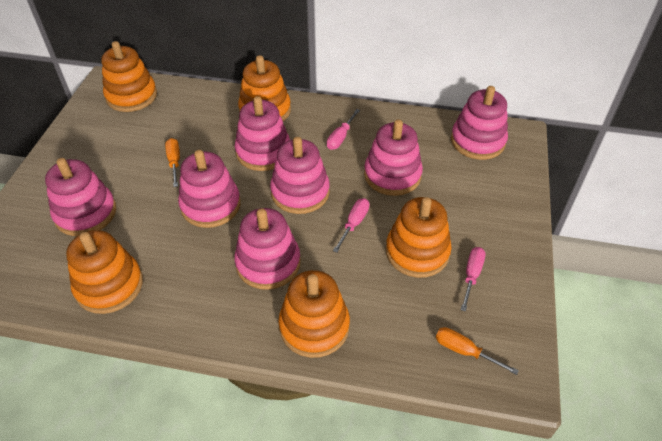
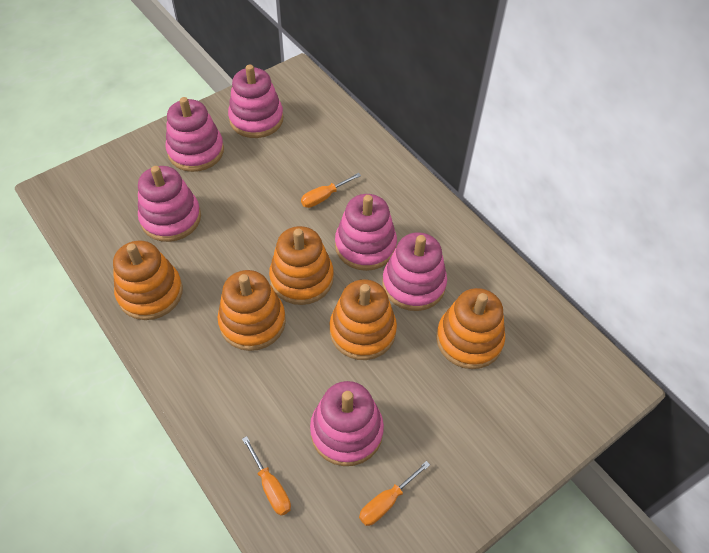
orange screwdriver: [165,138,180,187] [436,327,519,375] = 2 -> [242,436,291,516] [301,173,361,208] [359,461,430,526] = 3
pink screwdriver: [327,109,360,150] [333,198,369,253] [461,247,486,312] = 3 -> none = 0
pink stacking toy: [45,158,116,236] [178,150,240,228] [234,208,301,290] [235,96,290,171] [270,137,330,214] [364,119,423,196] [451,86,508,160] = 7 -> [138,166,201,242] [166,97,224,172] [228,64,284,138] [310,381,384,466] [335,194,397,271] [382,232,447,311] = 6

